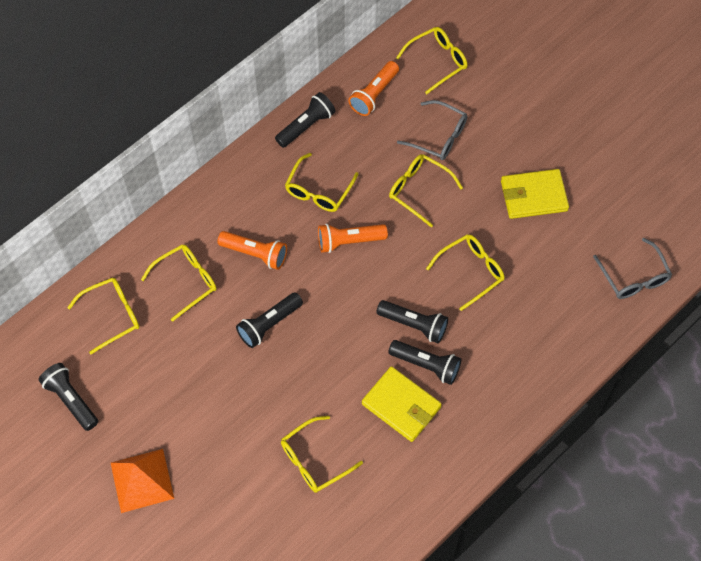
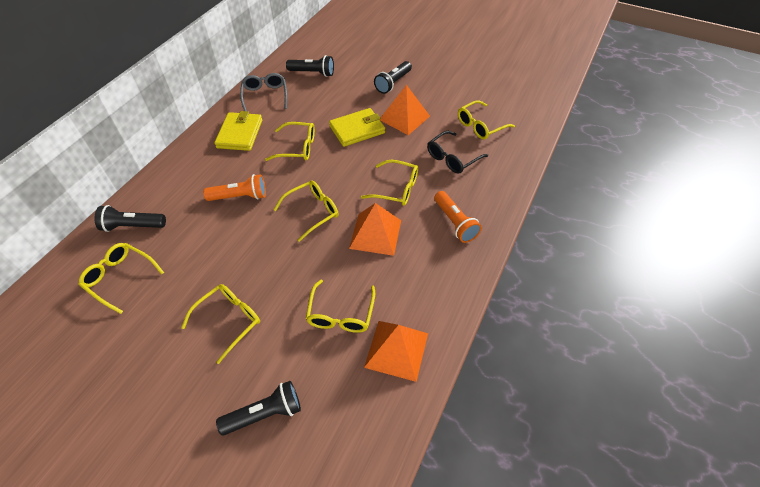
black flashlight: [38,363,98,431] [236,292,303,348] [275,92,336,148] [377,300,448,343] [388,340,461,385] = 5 -> [94,205,166,232] [216,381,301,435] [286,55,334,77] [374,61,412,94] = 4
black glasses: none = 0 -> [427,131,488,173] = 1
grey glasses: [397,100,467,160] [593,238,672,299] = 2 -> [240,73,287,111] = 1
orange flashlight: [217,231,287,270] [318,224,388,253] [349,61,399,116] = 3 -> [203,174,266,201] [434,191,482,243] = 2
orange pyramid: [111,449,174,513] = 1 -> [349,203,401,256] [364,321,428,382] [380,85,430,135] = 3

